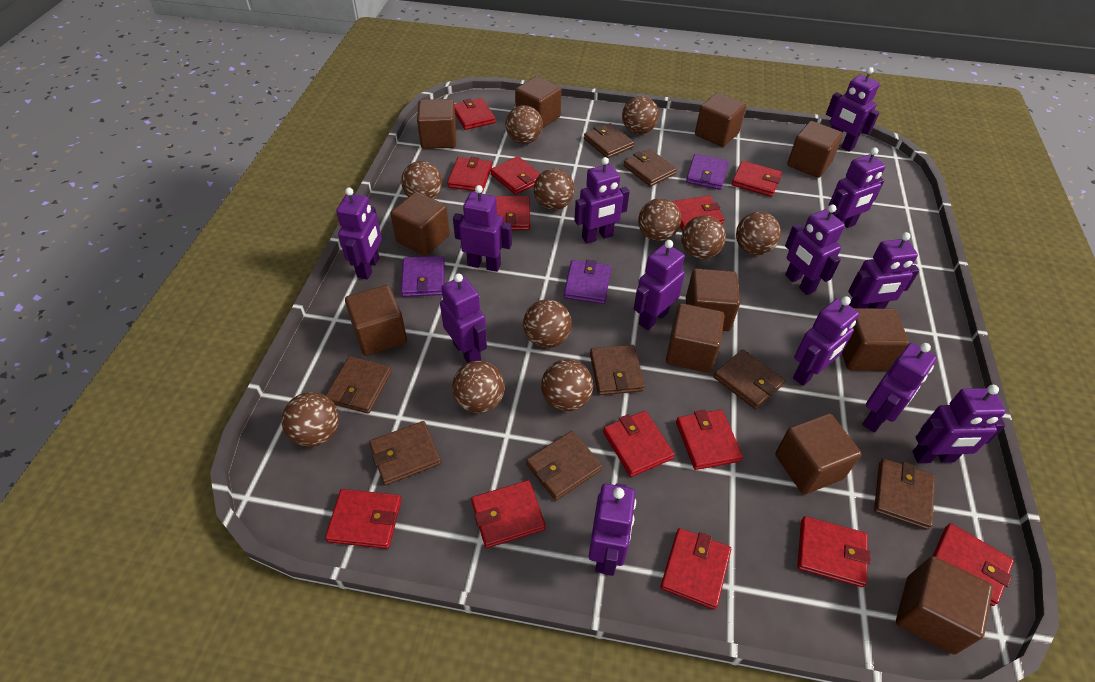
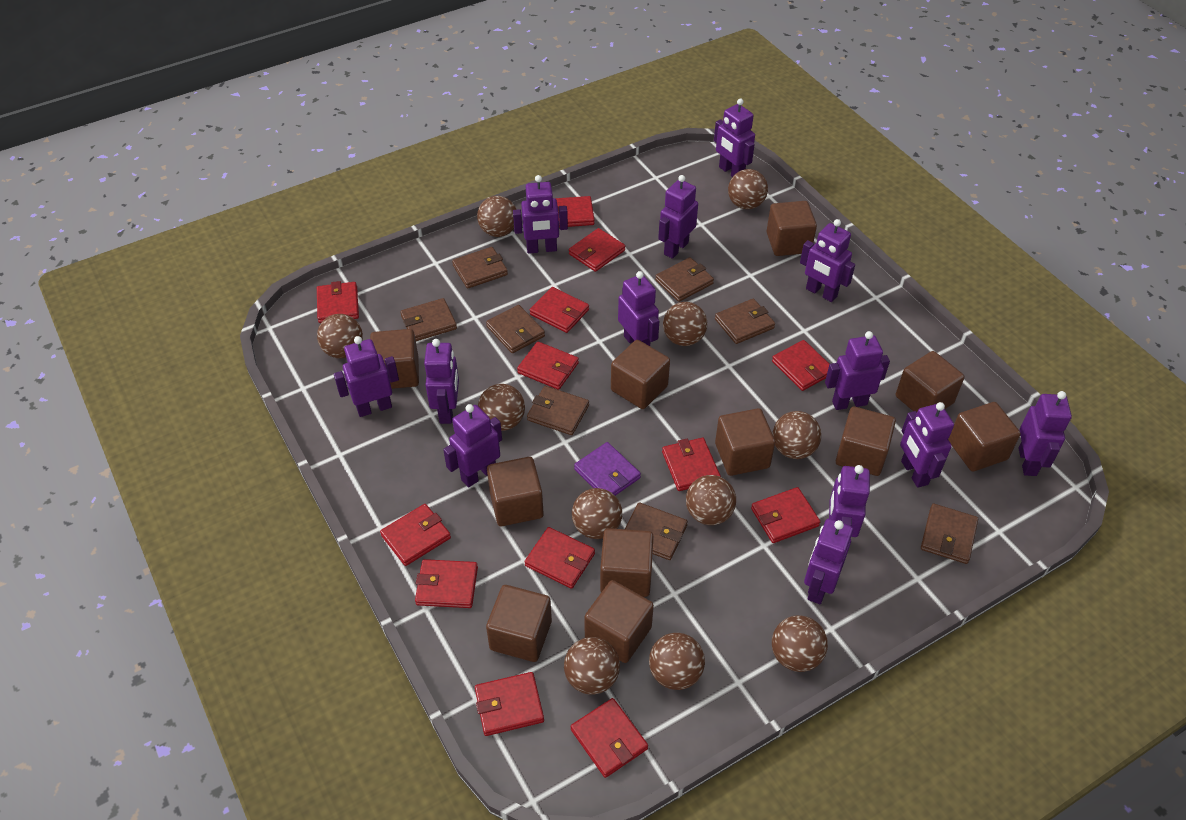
purple wallet: [401,256,445,297] [564,259,611,304] [686,154,729,190] = 3 -> [574,442,641,496] = 1

